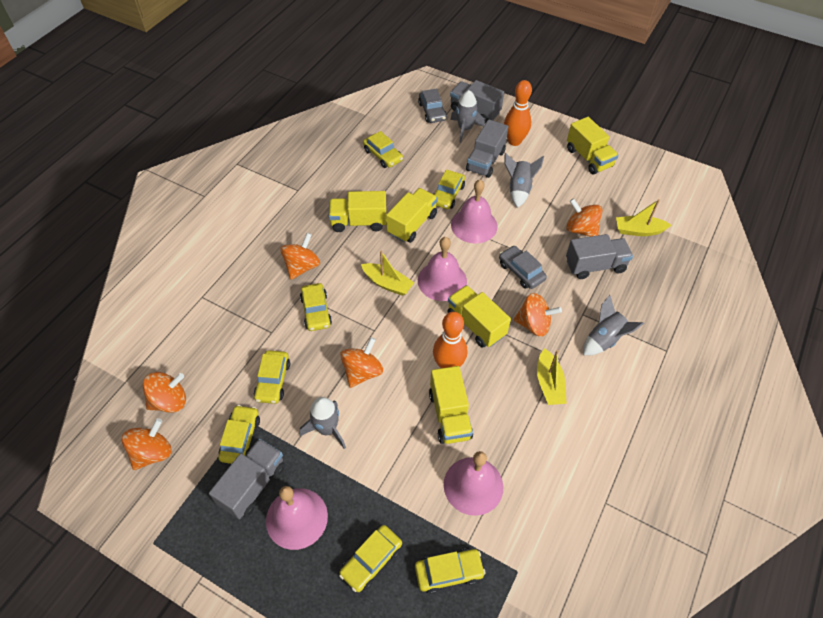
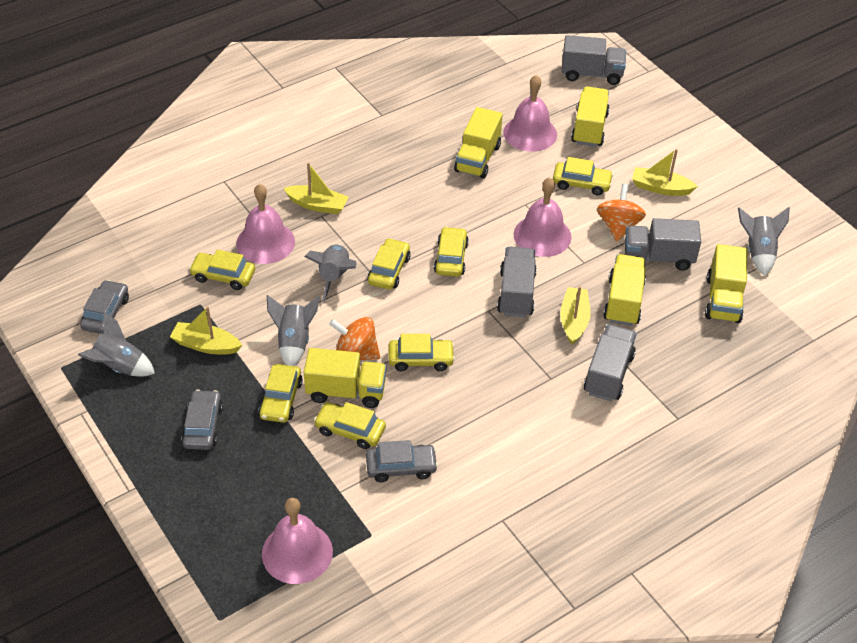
grey car: [418,89,447,123] [499,246,547,289] = 2 -> [80,280,129,334] [181,390,223,450] [366,440,438,482] = 3
orange bowling pin: [433,312,467,368] [504,80,532,146] = 2 -> none = 0
orange spinning top: [121,418,171,470] [143,372,186,413] [280,233,320,280] [340,337,383,388] [514,293,562,337] [566,198,603,237] = 6 -> [329,317,380,360] [597,184,646,241] = 2
yellow boat: [361,250,414,296] [537,348,567,405] [616,199,671,236] = 3 -> [170,306,242,355] [283,162,348,214] [560,286,590,345] [632,149,698,196] = 4

